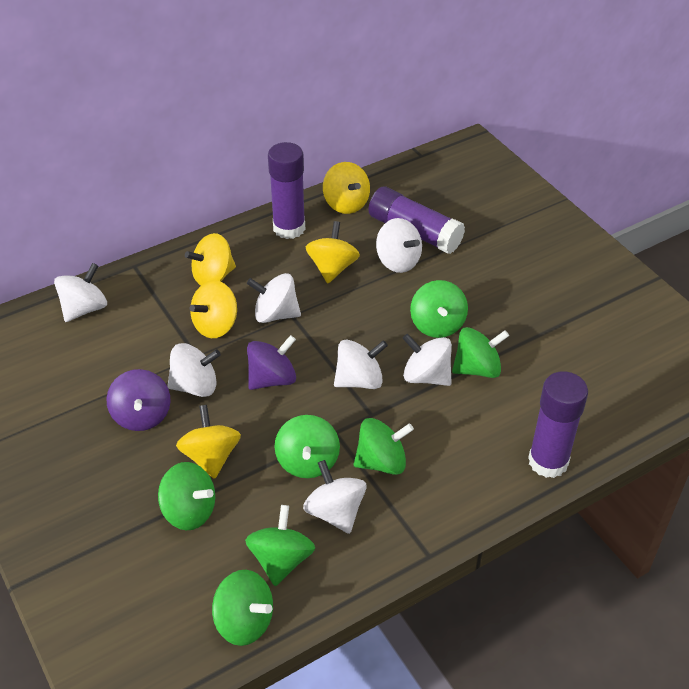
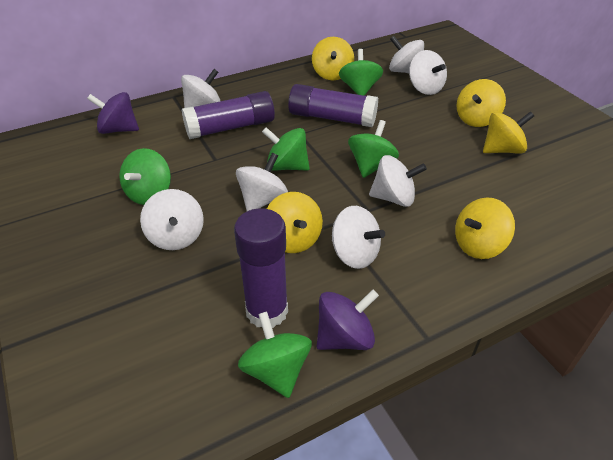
green spinning top: [158,462,215,530] [212,570,273,646] [245,505,315,586] [275,415,340,478] [354,418,414,475] [410,280,468,338] [452,327,509,378] = 7 -> [119,148,171,205] [238,311,312,398] [262,127,310,171] [339,49,383,96] [348,120,399,178] = 5

